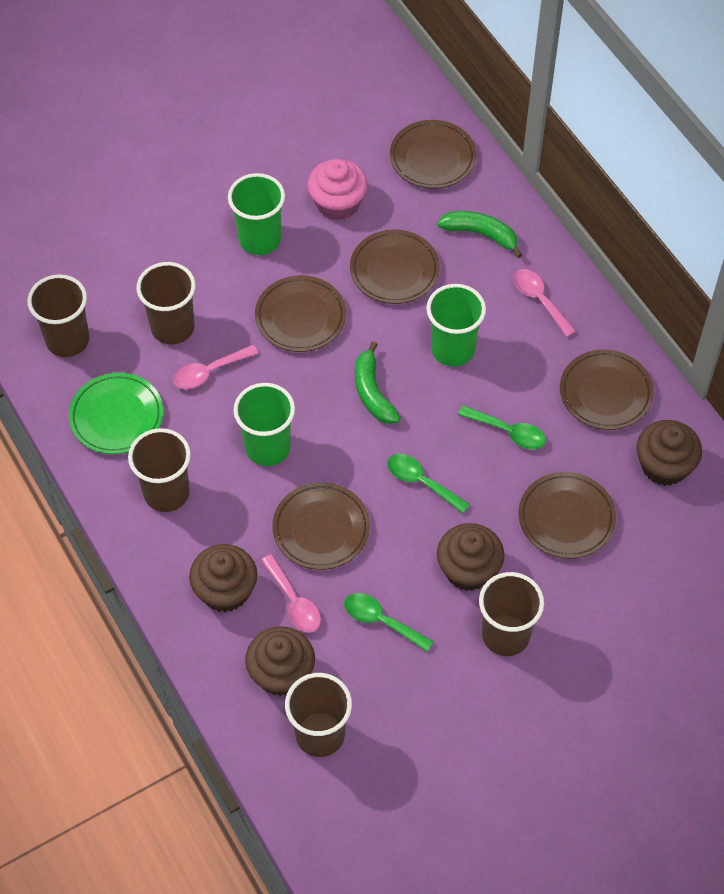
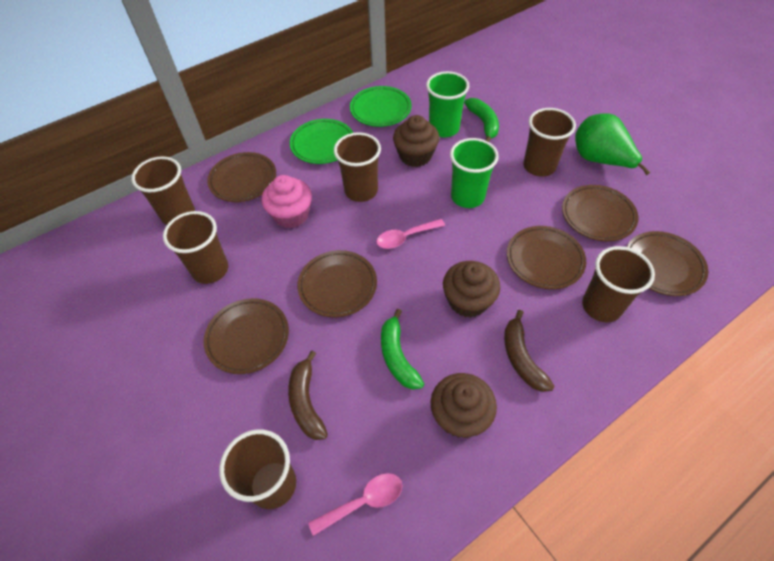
brown banana: none = 0 -> [288,351,328,440] [504,310,554,392] = 2
brown cup: [27,274,89,357] [128,428,191,512] [136,262,196,344] [285,673,352,757] [479,572,544,656] = 5 -> [131,156,195,225] [163,211,228,284] [219,429,296,509] [334,132,381,202] [523,108,576,177] [582,246,655,322] = 6
brown cupcake: [189,544,257,612] [245,627,315,696] [437,523,504,591] [637,420,702,486] = 4 -> [393,115,439,167] [430,373,497,438] [443,261,500,318] = 3
green cup: [228,173,285,255] [233,383,295,466] [426,284,486,367] = 3 -> [426,71,469,137] [450,138,499,208] = 2
green pear: none = 0 -> [575,113,651,175] = 1
green plate: [69,373,163,454] = 1 -> [290,119,353,164] [350,86,412,127] = 2
green spoon: [344,593,434,652] [387,454,470,514] [458,405,546,449] = 3 -> none = 0
pink spoon: [173,345,259,389] [261,554,321,633] [514,269,576,337] = 3 -> [308,473,402,536] [376,219,445,249] = 2

